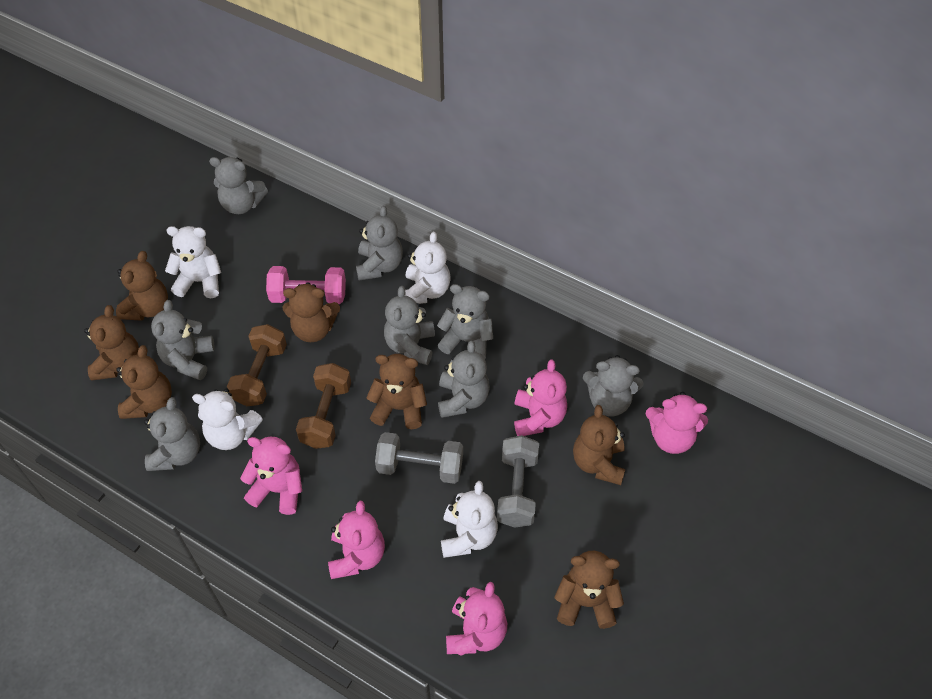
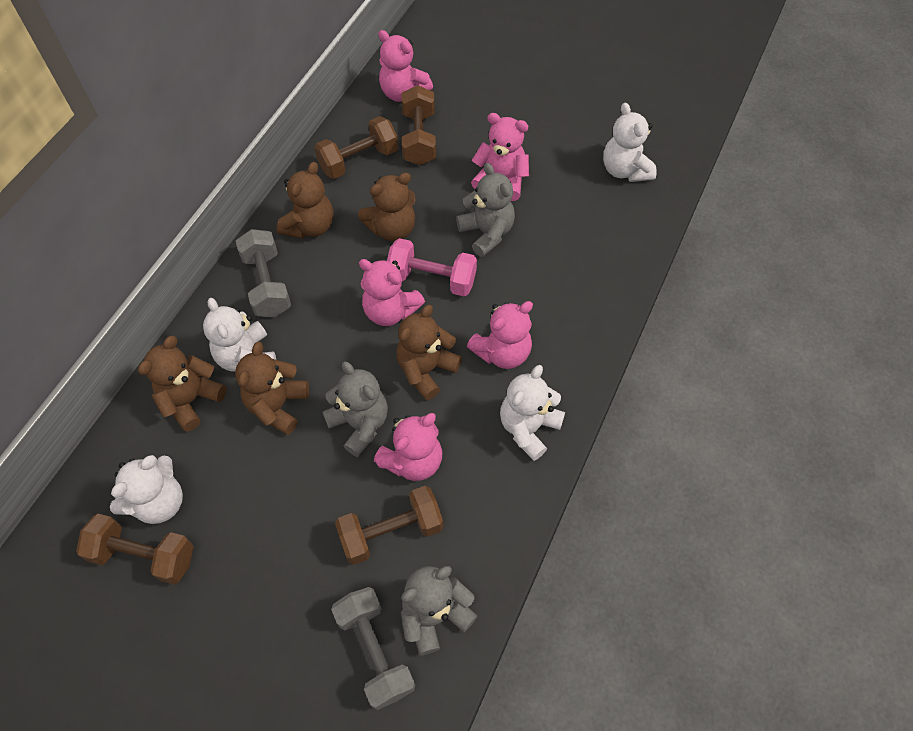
brown dumbbell: [227,324,287,406] [296,363,351,449] = 2 -> [76,514,194,585] [315,116,398,179] [335,486,443,565] [402,85,436,165] = 4
brown teddy bear: [84,305,139,381] [116,251,168,321] [116,345,172,419] [283,282,340,342] [366,354,427,429] [554,551,624,629] [573,405,625,485] = 7 -> [138,336,227,432] [235,342,309,435] [277,162,333,239] [358,172,415,241] [396,305,462,400] = 5
grey teddy bear: [144,397,200,471] [151,300,215,380] [209,157,268,214] [356,206,403,280] [384,286,435,365] [437,284,493,359] [438,341,490,418] [583,355,644,416] = 8 -> [323,361,388,457] [401,566,477,655] [456,163,515,257] = 3

